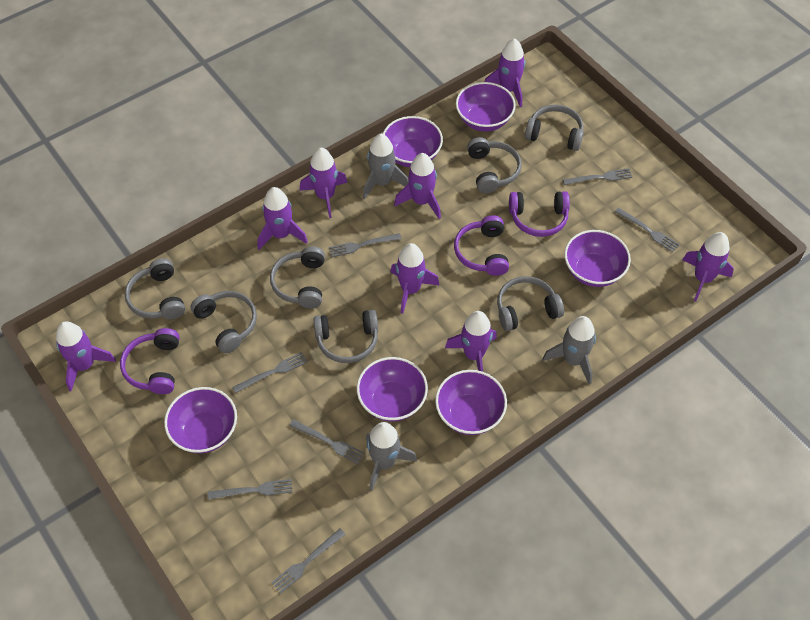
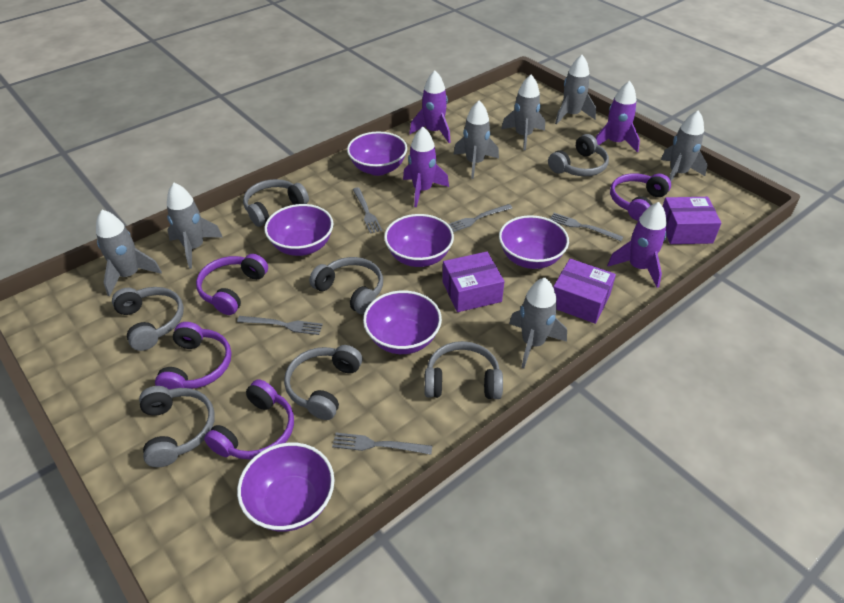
grey fork: [208,479,292,500] [232,352,308,393] [272,528,346,594] [289,419,365,464] [329,233,401,257] [563,168,632,185] [615,207,680,252] = 7 -> [237,316,323,335] [332,433,432,455] [353,187,382,234] [448,204,512,232] [550,213,623,241] = 5
grey rocket: [363,134,409,199] [366,422,417,491] [543,316,596,384] = 3 -> [96,210,162,296] [167,183,223,269] [453,101,499,179] [501,75,545,150] [509,278,567,369] [555,55,596,124] [661,110,707,182] = 7
purple box: none = 0 -> [442,252,504,312] [553,259,616,324] [663,197,721,244] = 3
purple headphones: [120,328,180,394] [454,215,509,276] [509,191,570,237] = 3 -> [155,322,232,389] [196,254,268,315] [204,379,294,460] [610,173,671,221] = 4
purple rocket: [56,321,116,391] [258,187,308,250] [299,148,347,218] [390,243,439,313] [394,153,441,219] [445,311,497,372] [485,38,525,107] [682,232,734,301] = 8 -> [403,127,449,207] [409,71,451,143] [596,81,640,153] [607,202,667,288] = 4

